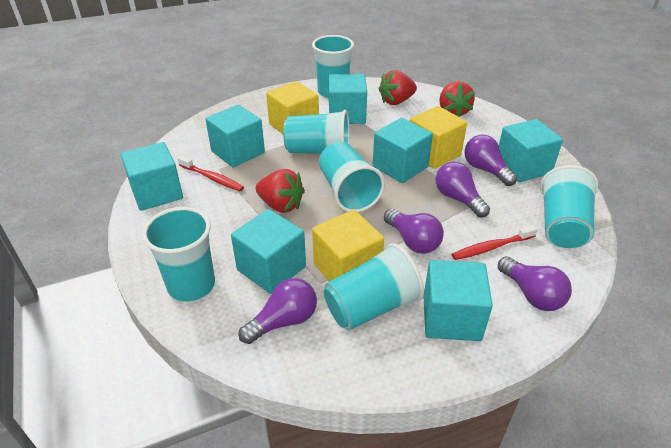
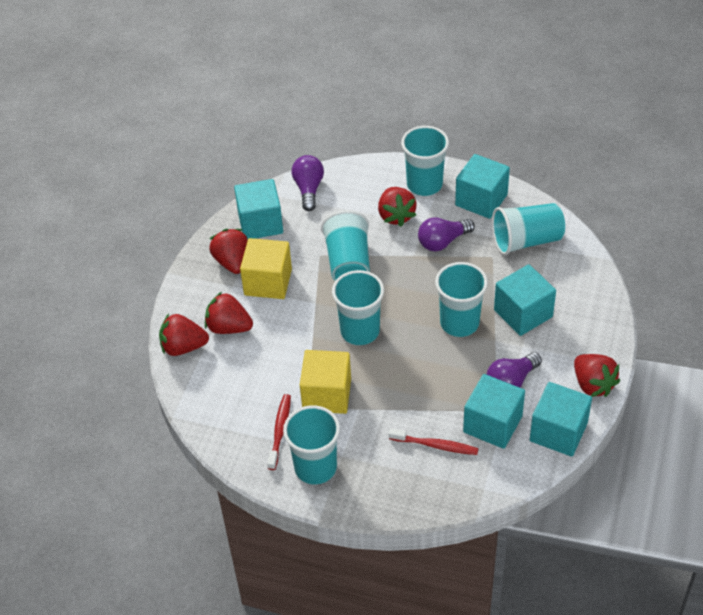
purple light bulb: [239,278,317,344] [384,209,444,254] [436,161,490,218] [464,135,517,186] [498,256,572,311] = 5 -> [292,155,324,211] [418,217,475,251] [486,352,542,388] = 3
red strawberry: [255,169,305,213] [379,70,417,105] [439,81,475,117] = 3 -> [159,314,209,356] [205,292,253,334] [209,229,248,274] [378,187,417,227] [574,354,620,397] = 5
turquoise cube: [121,142,183,211] [205,105,265,168] [231,209,306,294] [329,74,367,124] [373,118,433,183] [423,260,493,341] [499,119,563,182] = 7 -> [234,179,283,239] [455,154,510,219] [463,374,525,449] [494,264,556,336] [530,382,592,456] = 5
yellow cube: [266,81,319,134] [312,210,384,282] [410,106,467,169] = 3 -> [240,238,292,299] [300,350,351,414] = 2

